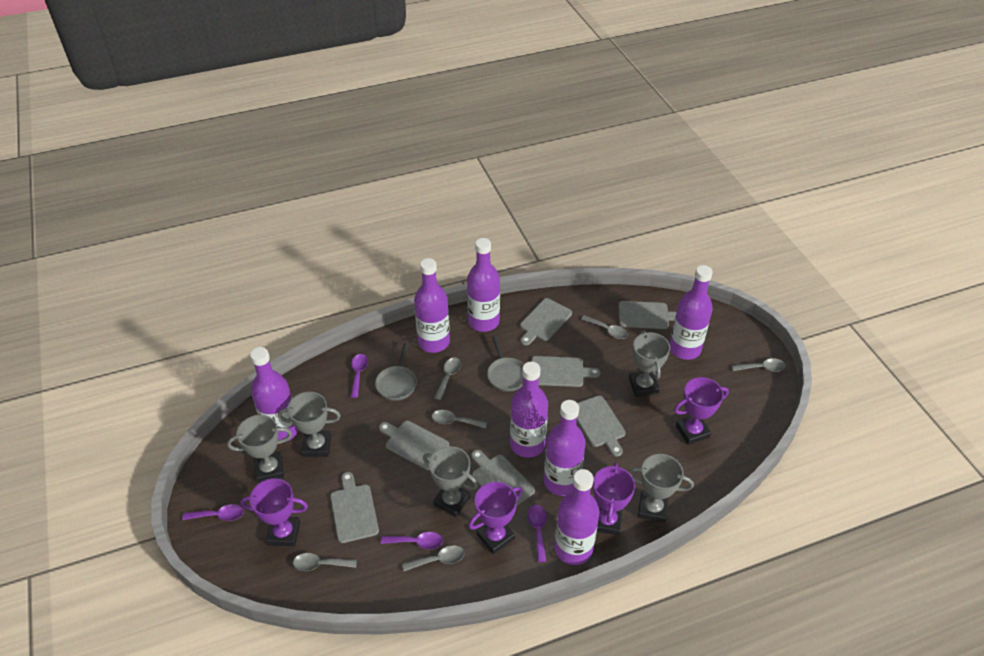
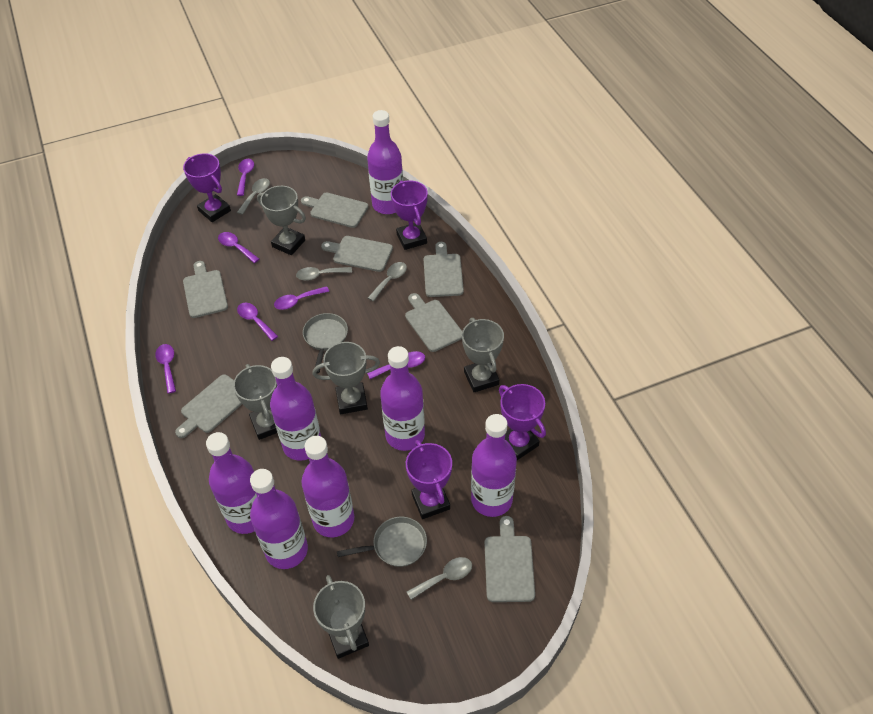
grey spoon: [293,553,357,571] [402,545,465,571] [432,410,487,428] [434,358,461,400] [581,315,628,339] [732,358,786,372] = 6 -> [237,178,270,215] [296,267,352,281] [368,262,407,302] [407,557,472,600] = 4
purple spoon: [182,504,244,521] [351,354,368,398] [381,532,443,549] [528,505,547,562] = 4 -> [155,344,176,394] [218,232,259,263] [237,159,254,196] [237,303,278,341] [274,286,329,310] [367,351,425,379] = 6

